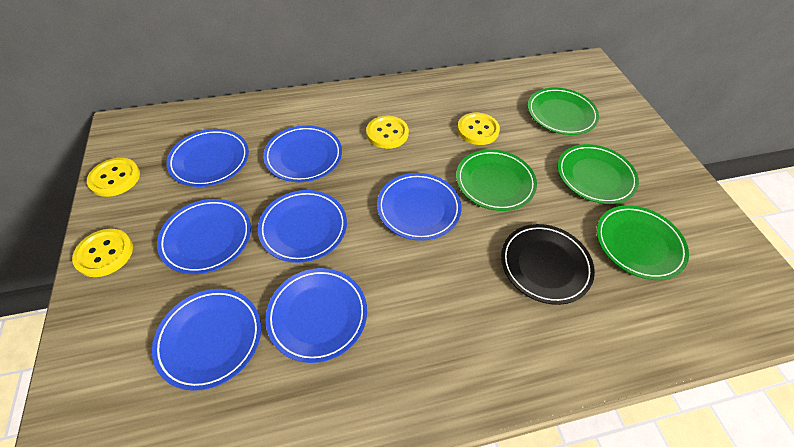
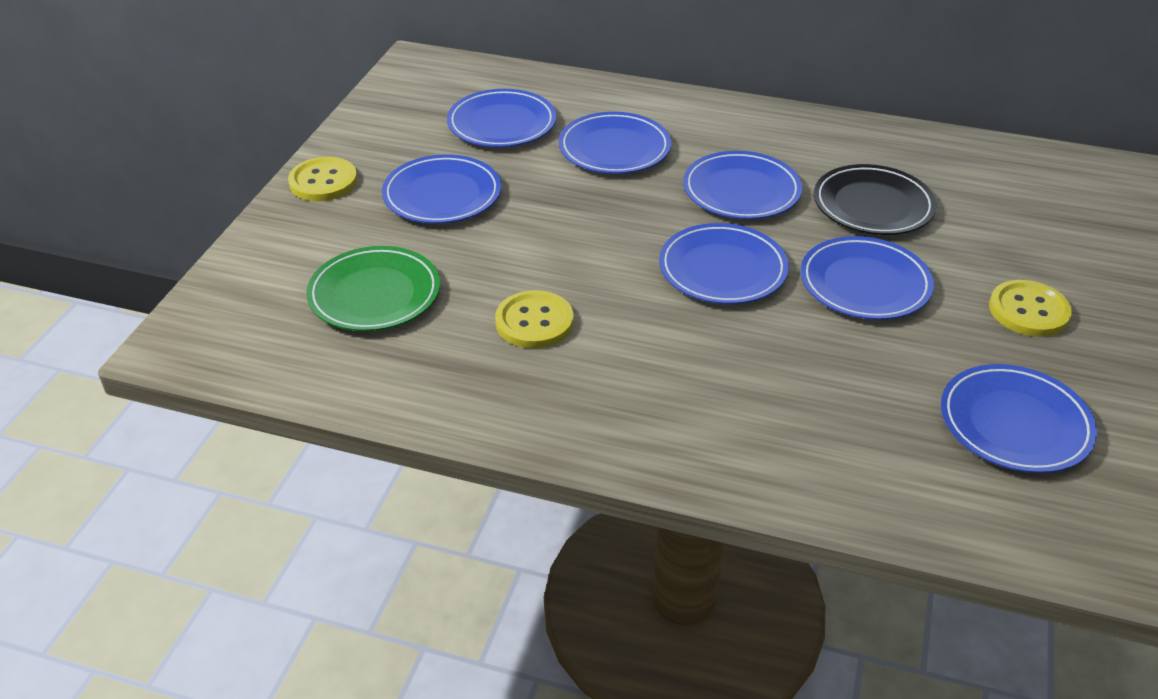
green plate: [456,149,537,211] [528,87,599,135] [557,144,639,204] [596,205,689,280] = 4 -> [306,246,440,331] = 1
yellow button: [72,229,133,277] [87,158,140,197] [366,116,409,149] [457,113,500,145] = 4 -> [288,157,357,201] [495,290,574,349] [989,280,1072,337] = 3

